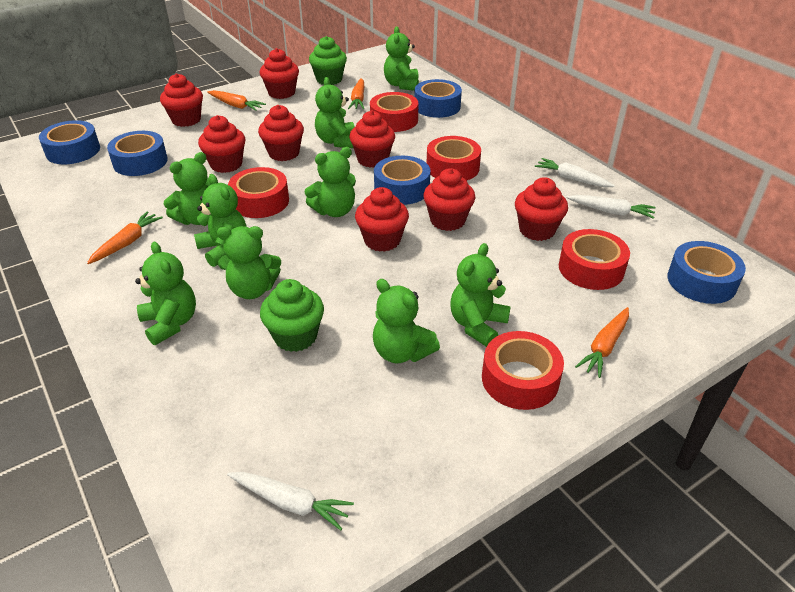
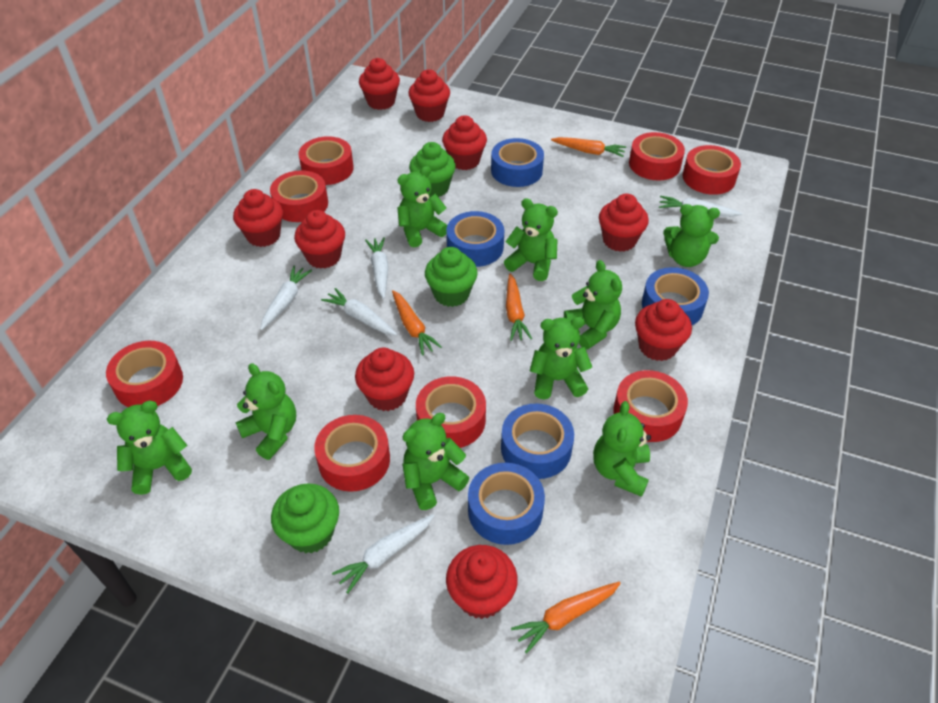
green cupcake: [260,279,324,352] [309,36,347,85] = 2 -> [271,483,339,554] [409,142,456,197] [425,247,478,307] = 3
red cupcake: [160,73,203,127] [198,115,246,173] [258,105,304,161] [260,48,299,99] [349,111,395,168] [355,187,409,252] [423,168,475,231] [515,177,568,241] = 8 -> [233,189,283,247] [294,210,345,269] [355,348,414,411] [359,58,400,110] [408,69,450,122] [442,115,487,170] [446,545,518,619] [599,194,649,252] [635,299,692,361] = 9
red tape: [228,167,289,218] [370,92,419,132] [427,136,481,181] [482,331,564,410] [559,229,630,290] = 5 -> [106,341,183,407] [270,170,328,222] [298,136,354,185] [314,415,390,492] [416,376,486,448] [613,370,688,442] [629,132,685,180] [682,145,741,195] = 8
white carrot: [227,472,354,530] [535,158,615,187] [567,195,656,219] = 3 -> [260,266,312,330] [321,288,397,335] [332,515,434,593] [365,237,389,299] [659,196,742,217] = 5

